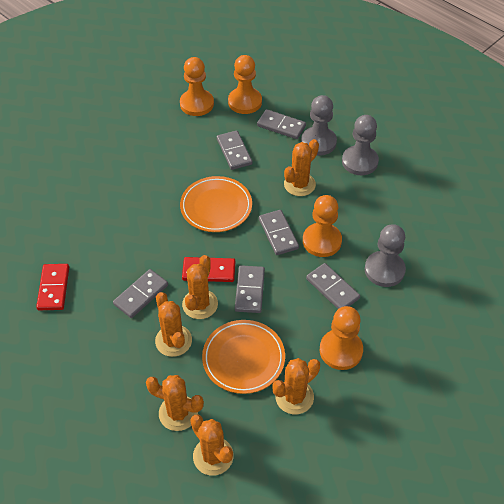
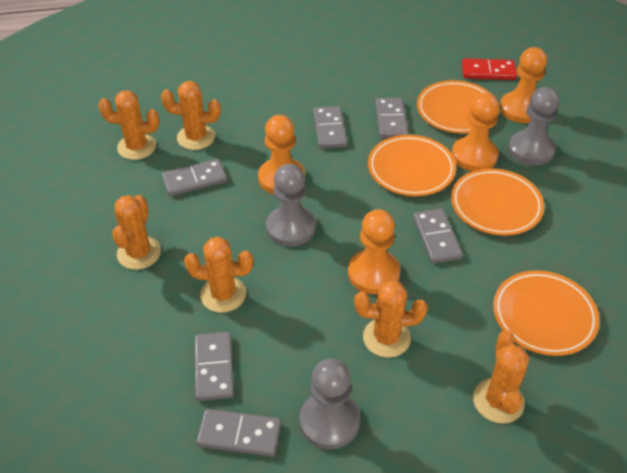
orange plate: [180,176,252,232] [202,320,285,394] = 2 -> [368,135,456,196] [417,80,499,133] [451,168,544,236] [493,270,600,356] = 4
red domino: [36,264,69,310] [182,257,235,282] = 2 -> [462,58,517,80] = 1

